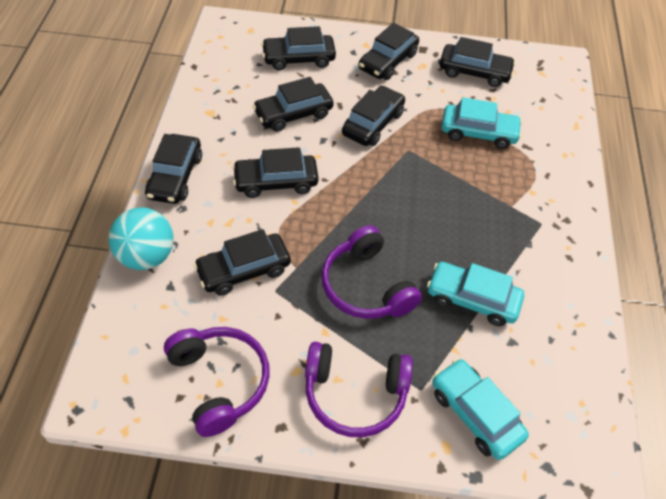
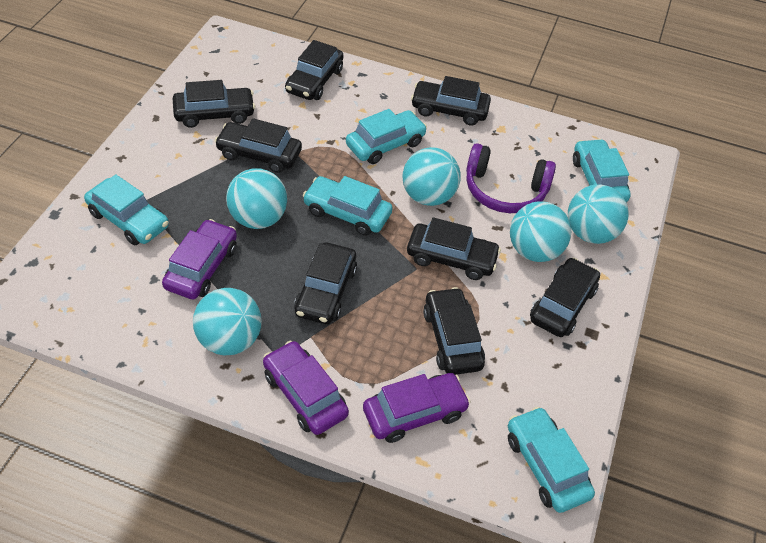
purple car: none = 0 -> [162,219,237,299] [263,341,349,435] [363,373,471,443] = 3
purple headphones: [164,327,270,437] [305,342,413,437] [321,225,422,319] = 3 -> [466,143,556,213] = 1
turquoise ball: [108,207,174,270] = 1 -> [193,288,262,356] [226,168,287,229] [403,147,461,206] [510,202,571,262] [568,184,628,244] = 5
turquoise car: [427,262,524,326] [432,359,529,460] [441,97,522,149] = 3 -> [84,174,169,245] [303,176,393,236] [346,109,427,164] [508,407,595,513] [573,139,631,202] = 5

